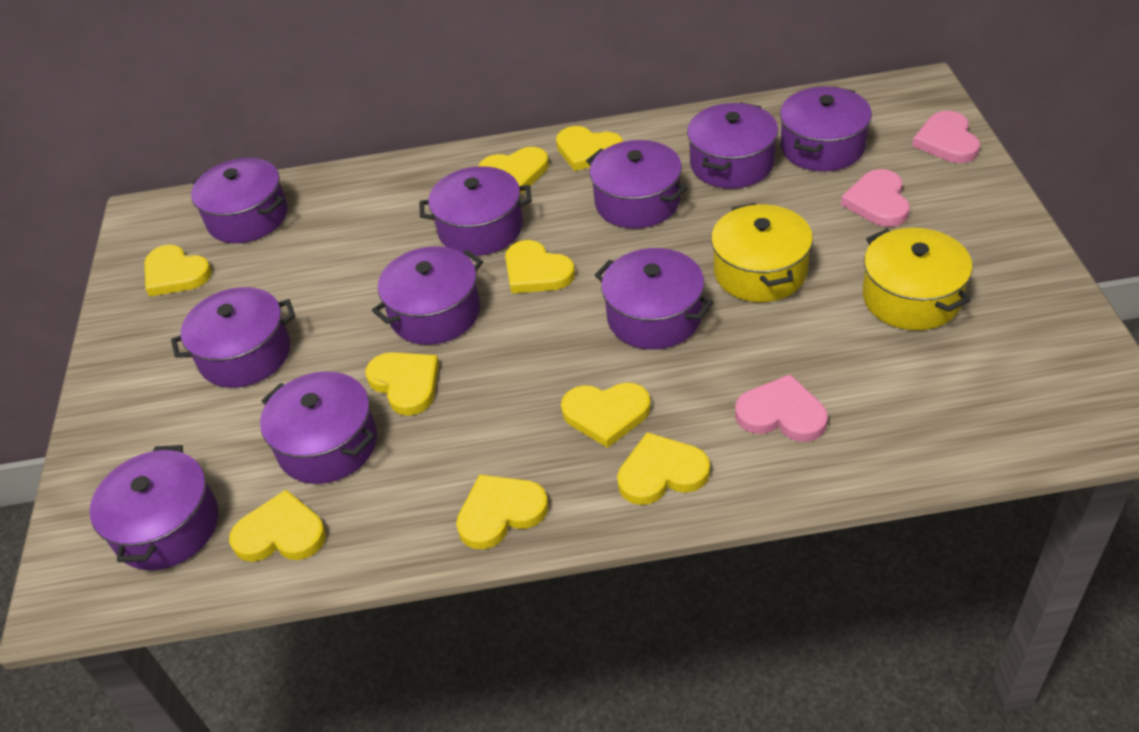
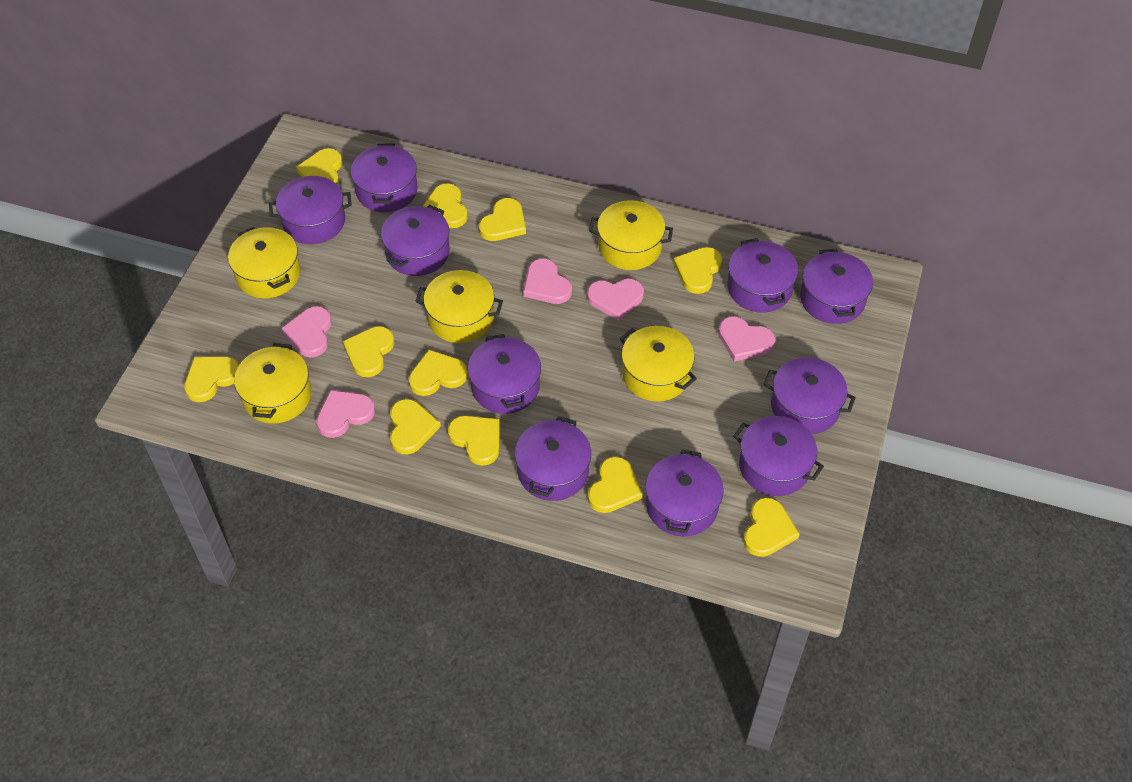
pink heart: [735,374,828,442] [841,169,910,227] [912,111,980,163] = 3 -> [281,306,332,357] [316,390,375,438] [523,258,572,304] [587,279,644,321] [718,316,776,361] = 5
yellow heart: [145,245,212,297] [229,490,326,562] [365,352,439,416] [456,474,549,549] [478,147,549,193] [505,240,575,293] [556,126,623,171] [561,382,651,448] [617,432,710,505] = 9 -> [184,357,239,402] [296,148,342,185] [343,326,394,377] [390,399,441,455] [409,350,468,396] [423,183,468,228] [448,416,499,466] [479,198,526,241] [588,457,643,513] [673,247,722,294] [744,497,800,557] = 11
yellow pot: [711,203,813,302] [863,228,973,330] = 2 -> [228,227,301,299] [234,343,311,424] [415,270,503,343] [589,200,673,270] [619,326,697,402] = 5

